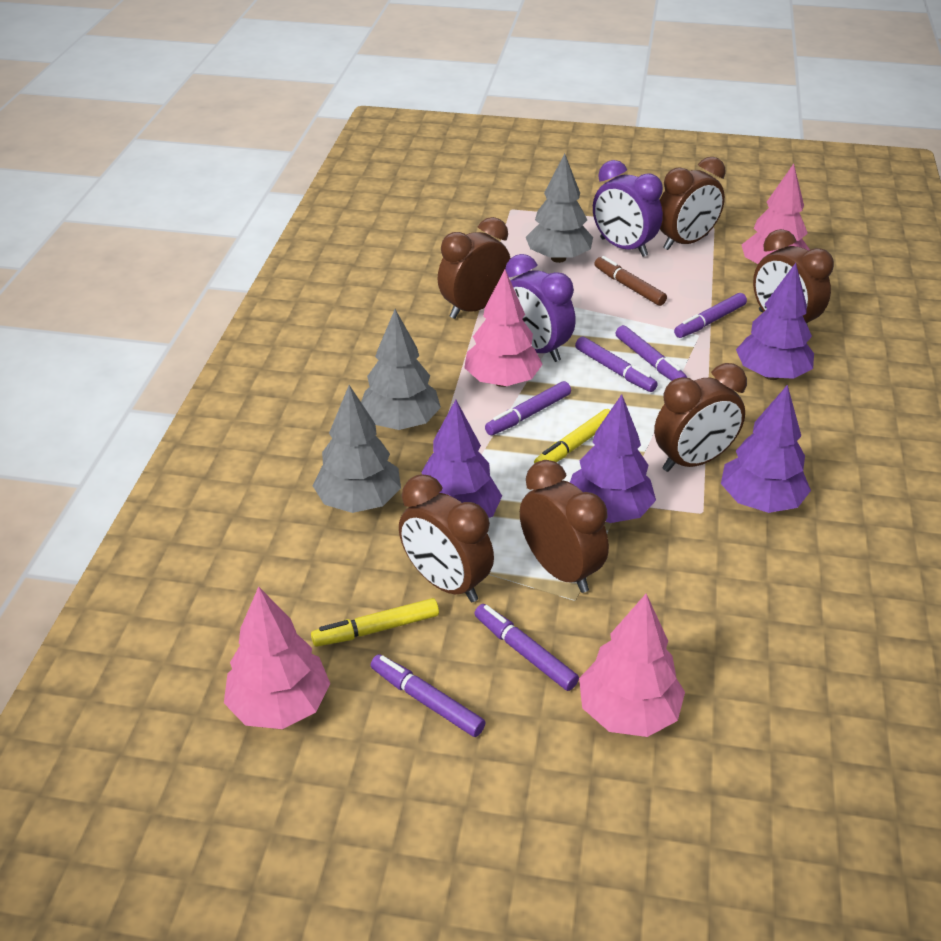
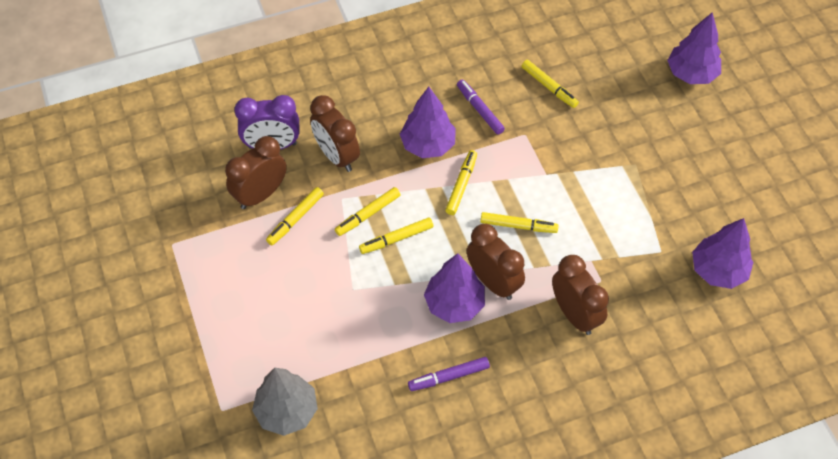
brown clock: [399,474,494,602] [437,217,510,319] [520,460,609,593] [654,363,747,472] [660,157,726,250] [753,229,834,326] = 6 -> [225,136,287,209] [310,95,360,172] [467,224,525,300] [552,255,609,335] = 4
brown marker: [594,256,667,306] = 1 -> none = 0
grey tree: [313,385,401,513] [361,309,441,430] [526,153,593,263] = 3 -> [252,368,318,436] = 1
pink tree: [224,586,330,729] [464,270,543,387] [579,594,685,737] [741,164,810,264] = 4 -> none = 0
purple clock: [505,254,575,362] [593,160,663,257] = 2 -> [234,95,300,150] = 1
purple marker: [370,654,486,737] [474,604,579,691] [485,381,571,435] [575,336,658,392] [616,325,687,381] [674,293,747,338] = 6 -> [408,357,490,391] [457,80,505,135] = 2
yellow marker: [311,598,439,647] [534,409,610,464] = 2 -> [266,187,324,245] [335,187,401,236] [359,217,434,254] [445,150,477,215] [480,212,559,233] [521,60,579,108] = 6

